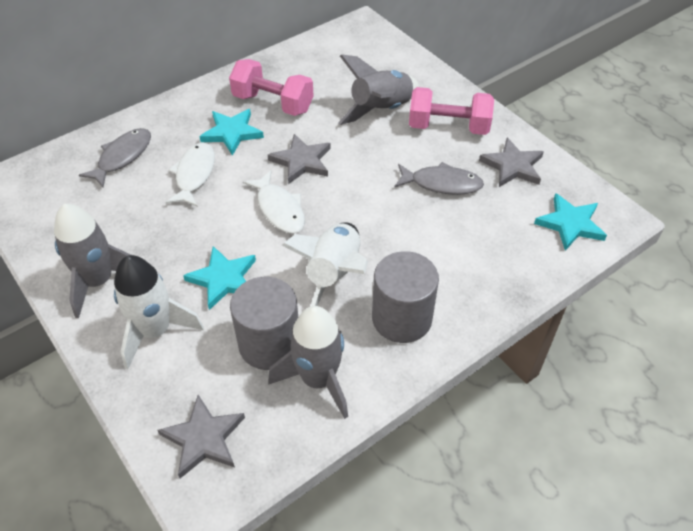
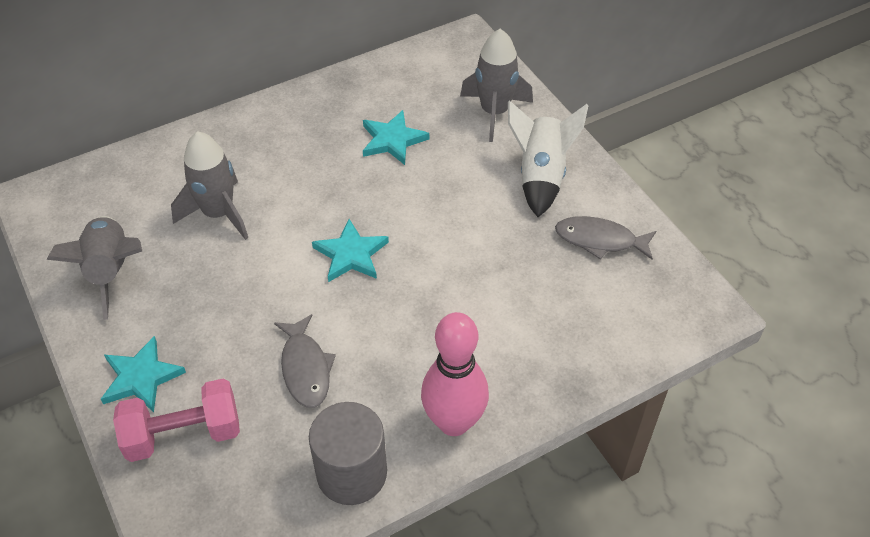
grey cylinder: [230,277,298,370] [372,251,439,343] = 2 -> [309,402,387,505] = 1
grey star: [158,395,245,478] [268,134,331,184] [479,138,544,187] = 3 -> none = 0
pink bowling pin: none = 0 -> [421,312,489,436] = 1
pink dumbbell: [229,59,314,116] [409,87,494,135] = 2 -> [113,378,240,462] = 1
white fish: [166,142,215,207] [243,171,305,234] = 2 -> none = 0
white rocket: [114,255,204,369] [282,222,368,307] = 2 -> [508,100,589,217] = 1

